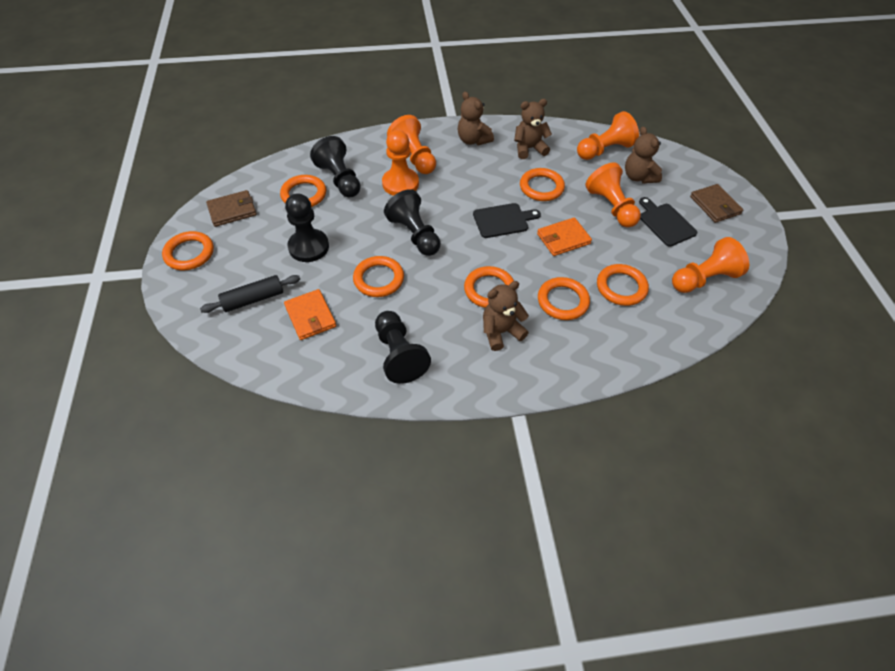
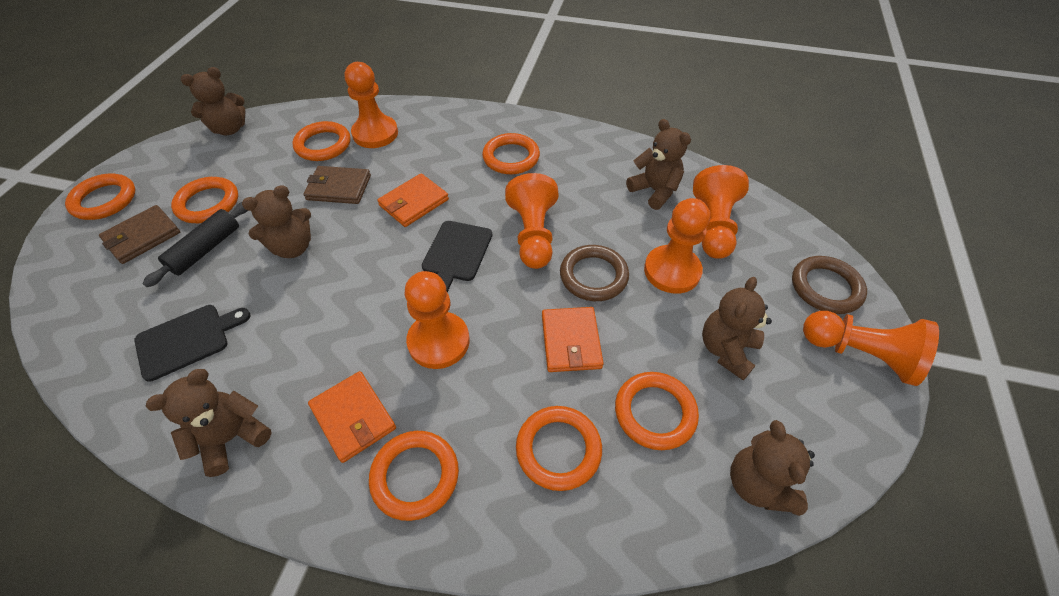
black pawn: [285,193,329,262] [310,136,361,198] [375,311,431,384] [384,189,441,256] = 4 -> none = 0
brown ring: none = 0 -> [560,245,629,301] [792,256,867,314] = 2
brown teddy bear: [458,92,494,145] [483,281,529,351] [514,99,552,159] [625,127,662,184] = 4 -> [146,369,272,477] [181,67,245,135] [242,185,311,258] [626,119,691,210] [702,277,772,380] [730,420,815,516] = 6
orange pawn: [382,130,419,196] [387,115,436,174] [577,111,639,160] [585,162,641,227] [672,237,749,293] = 5 -> [345,62,398,148] [405,271,470,369] [505,173,559,269] [644,198,710,294] [693,165,749,259] [803,311,939,386] = 6
orange wallet: [284,289,336,340] [537,217,592,256] = 2 -> [308,371,396,463] [377,173,449,227] [542,307,604,372] = 3

